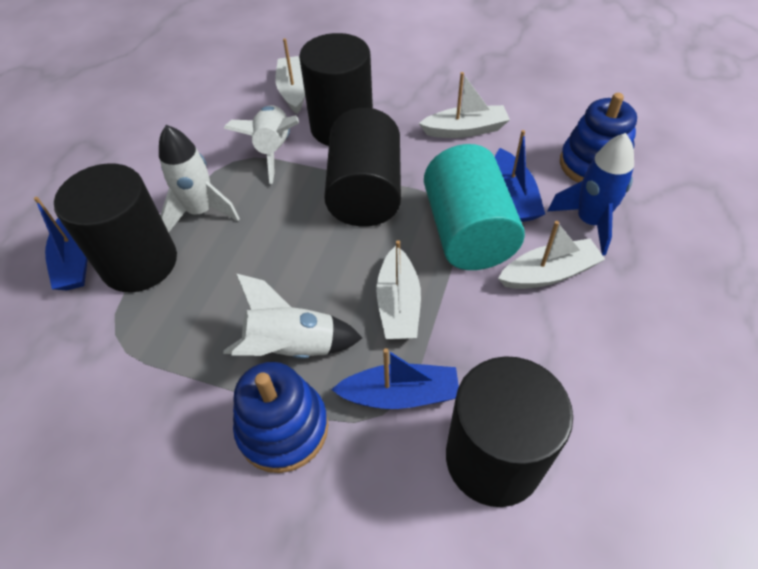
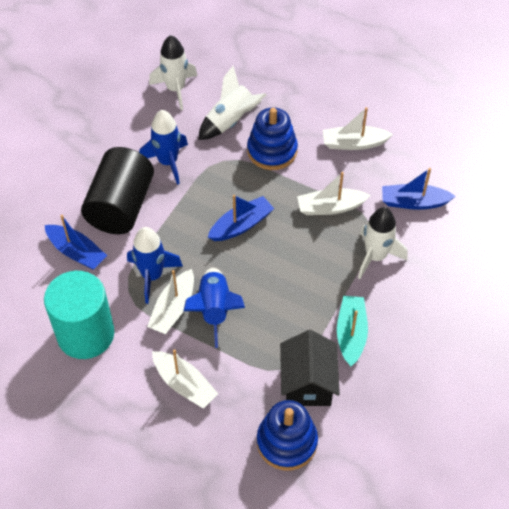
black cylinder: [54,163,177,293] [299,33,373,146] [324,108,401,227] [446,356,573,507] = 4 -> [81,147,154,234] = 1
black house: none = 0 -> [280,330,340,406] = 1
blue rocket: [548,133,634,256] = 1 -> [127,227,183,304] [139,110,188,185] [183,268,245,348] = 3
turquoise boat: none = 0 -> [337,296,368,366] = 1

